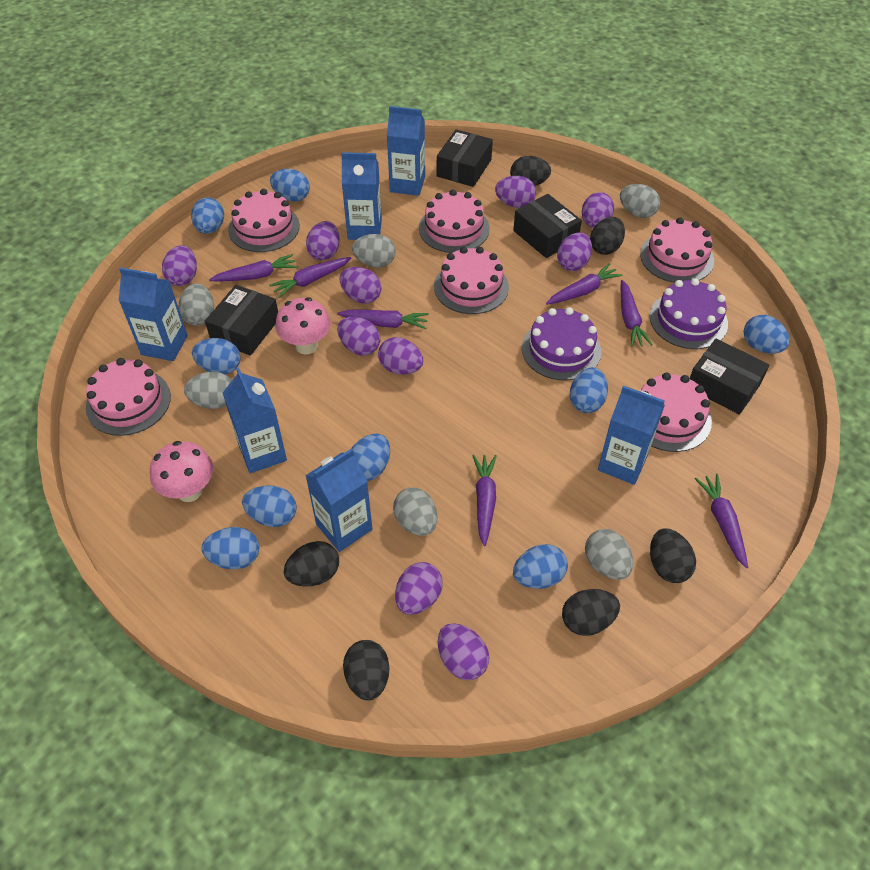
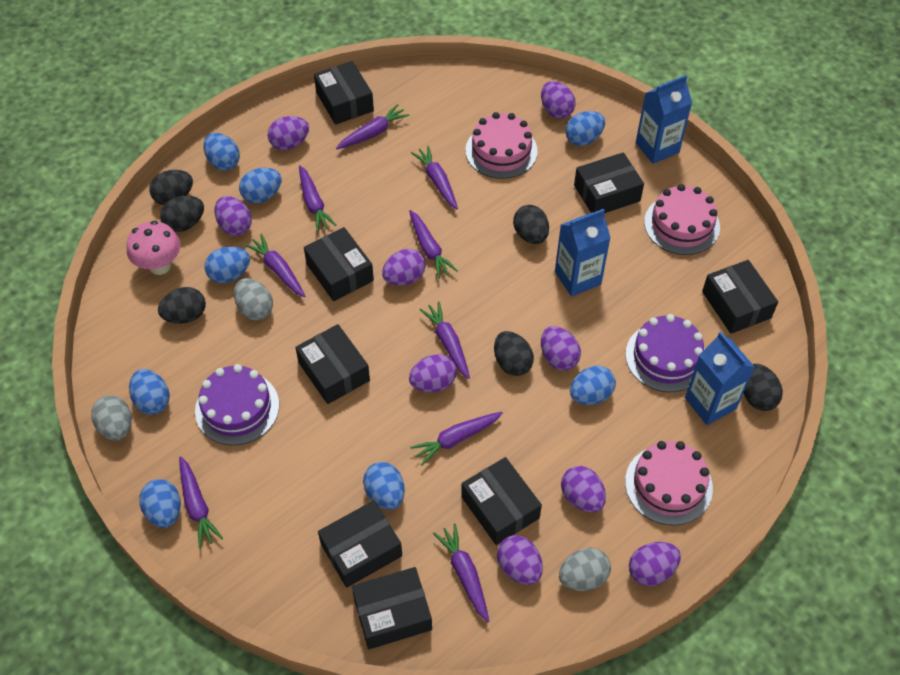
black box: [205,285,278,356] [437,129,493,187] [513,194,582,258] [689,339,769,415] = 4 -> [295,324,370,404] [304,227,374,301] [314,61,374,125] [318,500,402,588] [352,567,432,649] [461,457,542,545] [574,152,644,213] [702,260,778,334] = 8
blue carton: [119,267,188,361] [223,367,287,473] [305,448,372,552] [341,152,382,240] [387,106,425,196] [598,385,665,485] = 6 -> [555,209,611,297] [636,75,692,164] [685,332,755,425] = 3
blue egg: [191,197,224,234] [192,338,241,375] [202,527,259,569] [242,485,297,527] [270,169,310,202] [352,434,390,481] [513,544,568,589] [570,367,608,413] [744,315,790,354] = 9 -> [129,369,170,415] [139,479,181,528] [203,133,240,171] [204,247,250,283] [239,168,282,203] [363,462,405,510] [565,111,605,146] [570,366,616,405] = 8
grey egg: [179,283,214,326] [184,372,232,409] [352,234,396,268] [393,487,437,536] [585,529,633,580] [620,184,660,218] = 6 -> [91,395,132,441] [234,278,273,320] [559,547,611,591] = 3
pink cake: [86,358,171,436] [228,189,300,252] [419,189,490,253] [434,247,509,314] [639,373,712,452] [640,218,714,283] = 6 -> [465,112,538,179] [625,441,713,526] [644,184,720,255] = 3
pink mushroom: [150,441,213,502] [275,297,331,355] = 2 -> [126,221,181,275] = 1
purple carrot: [209,254,297,282] [269,257,351,298] [337,309,429,329] [472,455,497,546] [546,263,623,305] [621,280,652,347] [695,474,748,568] = 7 -> [179,456,223,548] [244,234,305,297] [299,165,337,232] [336,104,410,149] [409,210,458,279] [410,412,503,466] [411,146,458,209] [419,301,470,379] [433,523,489,623] = 9
purple egg: [162,245,197,286] [306,221,340,260] [337,317,381,356] [340,267,382,304] [378,337,423,375] [395,562,443,615] [438,623,489,680] [495,176,536,208] [557,232,592,271] [582,192,614,228] = 10 -> [214,196,252,236] [268,116,309,150] [382,249,426,286] [409,354,457,392] [497,535,543,585] [541,81,576,119] [541,326,581,371] [561,466,606,512] [629,542,681,586] = 9

